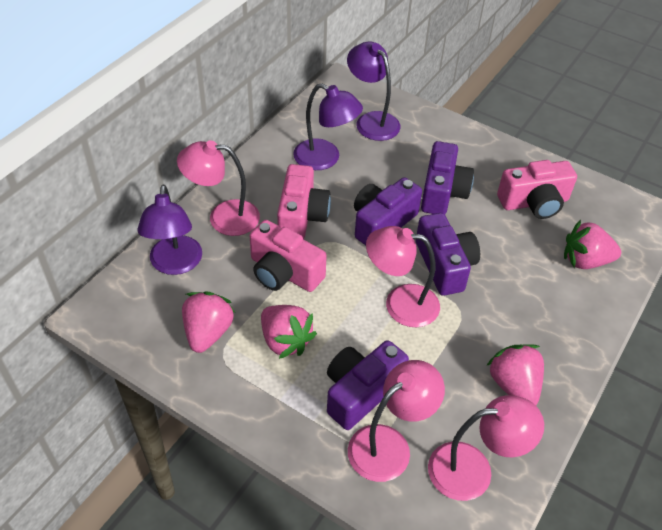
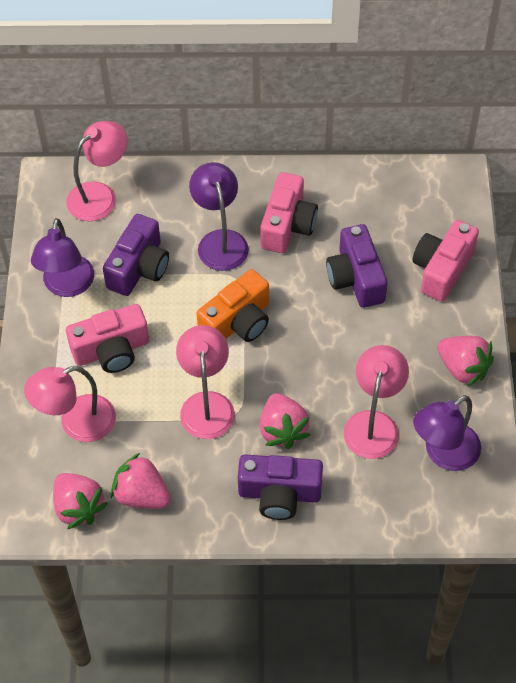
orange camera: none = 0 -> [197,269,269,342] = 1
purple camera: [327,340,409,430] [354,177,422,245] [416,213,480,296] [421,141,474,214] = 4 -> [103,214,169,296] [238,454,323,520] [326,224,388,308] = 3

